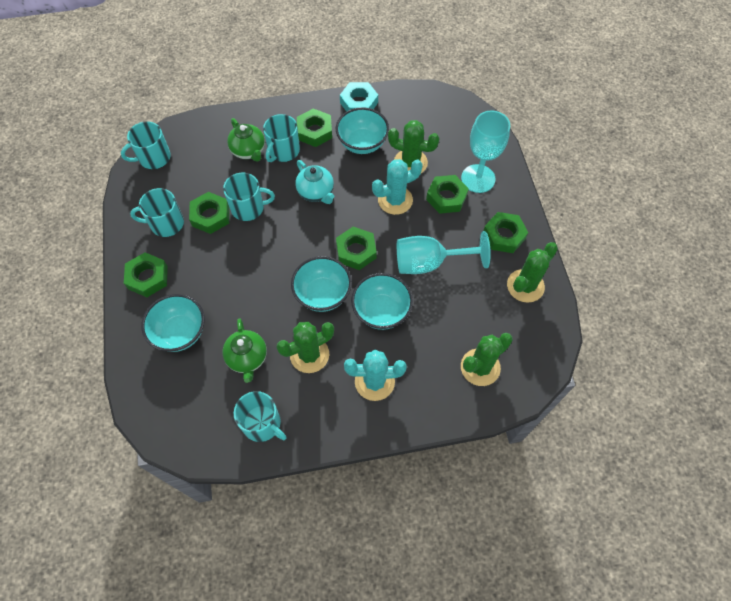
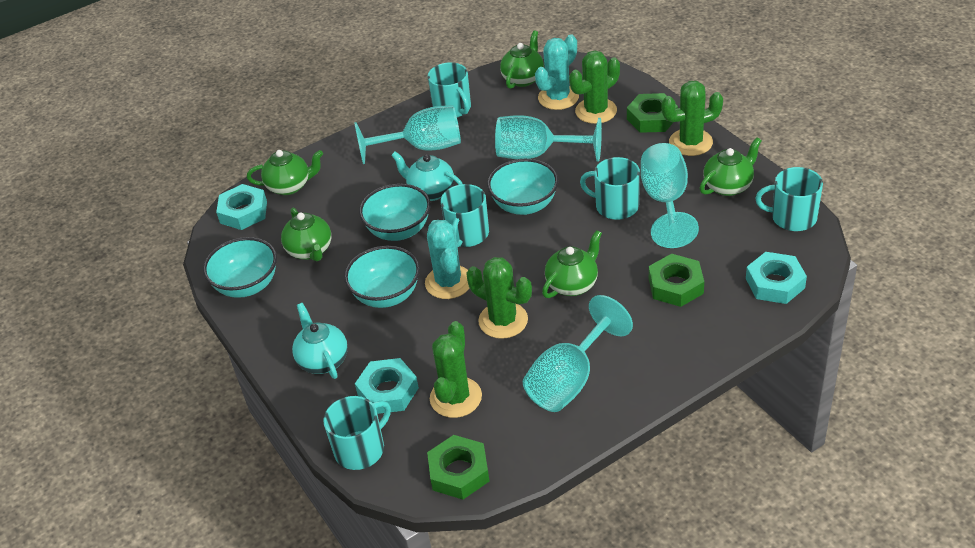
green nut: [124,252,168,297] [189,192,229,234] [297,108,332,147] [336,227,377,270] [426,175,469,214] [483,212,528,253] = 6 -> [427,435,490,500] [627,93,678,133] [649,254,704,307] = 3
green teapot: [222,318,267,383] [227,118,265,162] = 2 -> [247,150,323,195] [281,207,331,261] [500,30,544,89] [542,230,602,298] [700,137,762,196] = 5
turquoise goblet: [397,231,491,274] [461,110,510,193] = 2 -> [354,105,461,164] [495,115,602,162] [523,295,633,412] [641,143,699,248] = 4
turquoise nut: [340,82,378,112] = 1 -> [216,184,267,230] [355,358,419,414] [746,252,807,304] = 3
turquoise teapot: [295,160,334,204] = 1 -> [292,303,348,379] [391,151,463,201] = 2

